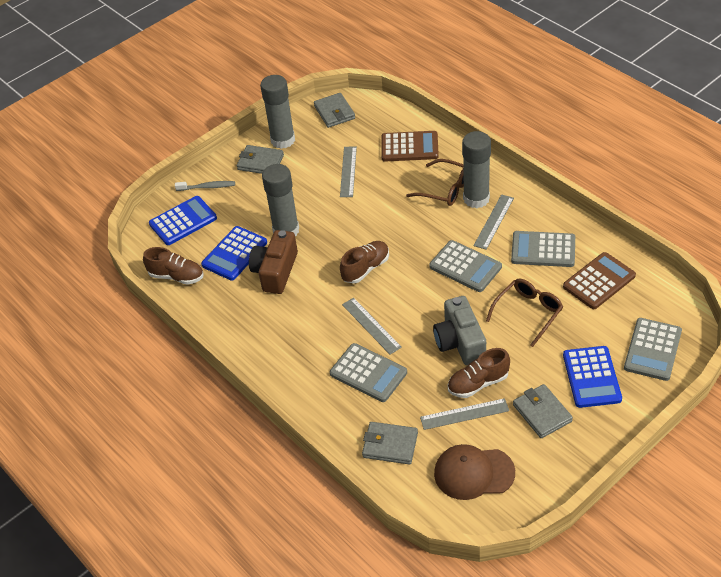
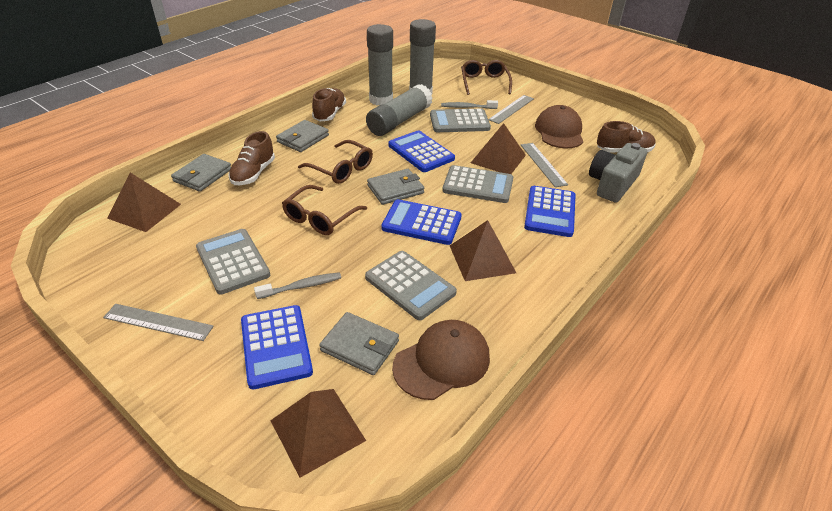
blue calculator: [149,196,217,245] [201,226,267,281] [563,346,622,408] = 3 -> [241,305,313,390] [381,199,462,245] [389,130,455,172] [524,186,575,237] = 4
brown calculator: [382,131,439,162] [563,252,636,309] = 2 -> none = 0
brown camera: [249,230,298,294] = 1 -> none = 0
brown cap: [434,444,515,500] = 1 -> [392,320,490,400] [535,105,583,148] = 2
brown glasses: [406,159,464,206] [486,279,563,347] = 2 -> [282,185,367,235] [298,140,373,184] [461,60,512,95] = 3
brown pyramid: none = 0 -> [107,173,181,232] [270,389,366,478] [450,220,516,281] [471,123,526,174] = 4
grey ruler: [340,146,357,197] [342,298,402,355] [420,398,509,430] [474,194,514,250] = 4 -> [103,304,214,341] [488,95,534,124] [521,143,568,187] = 3
grey toothbrush: [175,181,235,191] = 1 -> [254,272,341,299] [441,100,498,109] = 2

